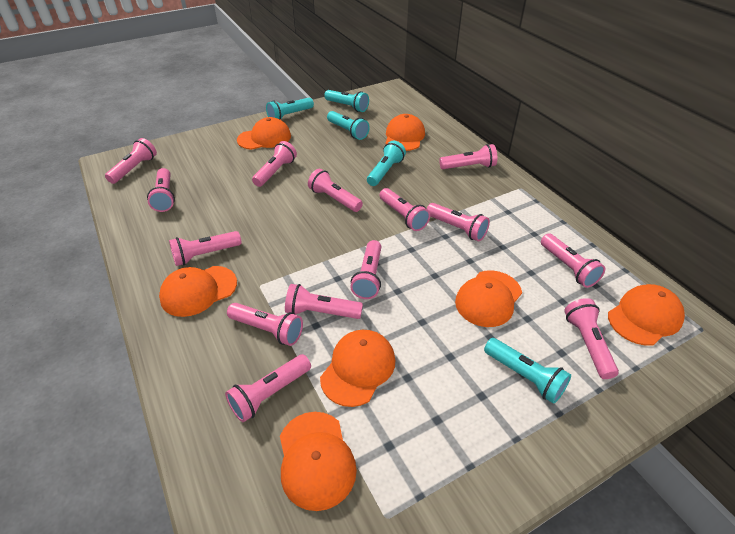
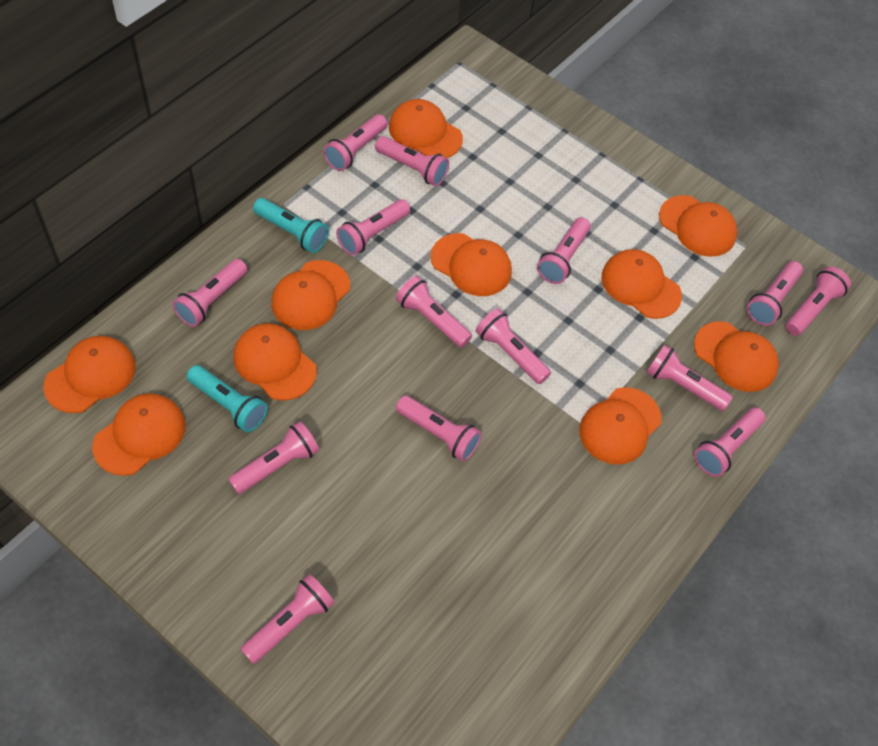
orange cap: [159,266,237,317] [237,117,291,150] [280,412,357,511] [320,330,395,407] [386,114,425,151] [455,270,522,327] [608,284,685,346] = 7 -> [43,336,135,413] [92,393,185,476] [234,323,317,401] [271,260,350,330] [389,99,463,158] [431,233,512,296] [579,387,662,465] [602,249,682,319] [659,195,737,257] [694,321,779,392] = 10
turquoise flashlight: [266,98,314,120] [324,90,369,112] [327,111,370,140] [367,141,406,186] [484,338,571,404] = 5 -> [187,365,268,432] [253,198,329,253] = 2

